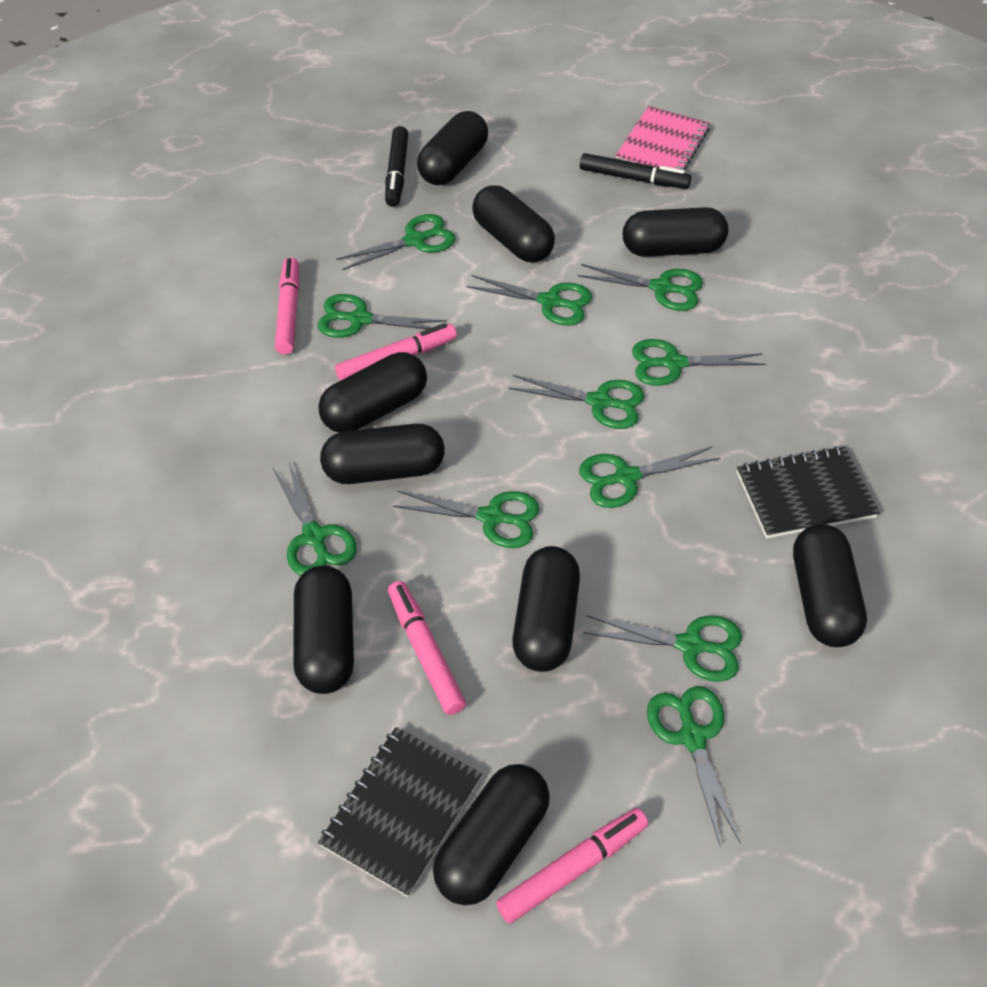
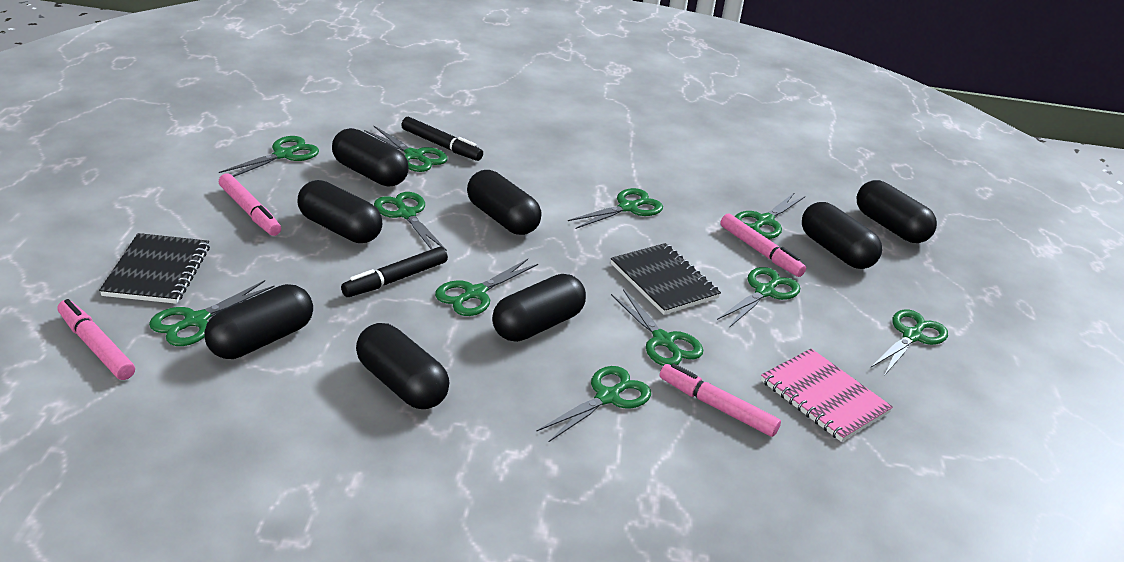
black capsule: [293,565,354,694] [318,352,427,433] [320,424,445,484] [417,111,488,185] [433,764,550,905] [472,185,555,262] [513,546,580,672] [623,207,728,257] [793,524,867,647] = 9 -> [204,284,313,359] [298,180,382,243] [332,128,409,186] [356,323,449,409] [467,170,541,235] [492,274,586,342] [802,202,882,269] [857,180,937,243] = 8

